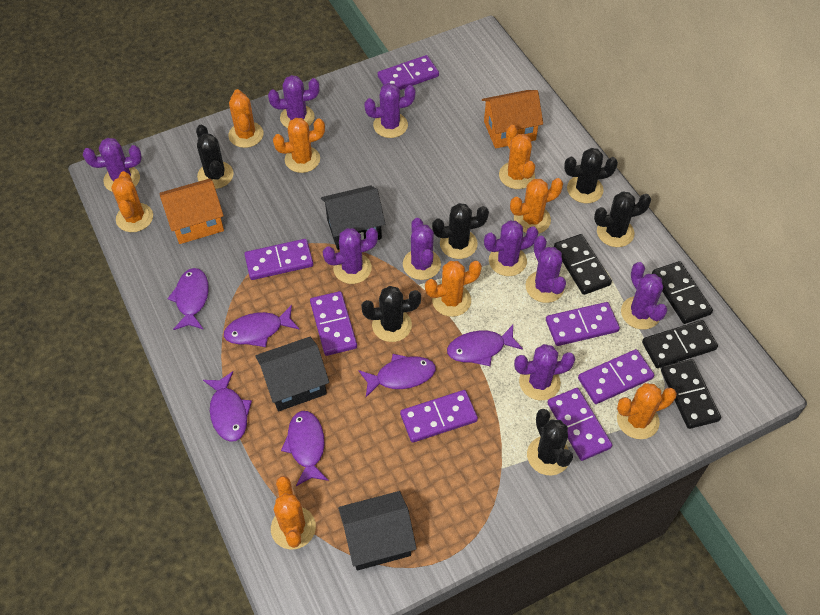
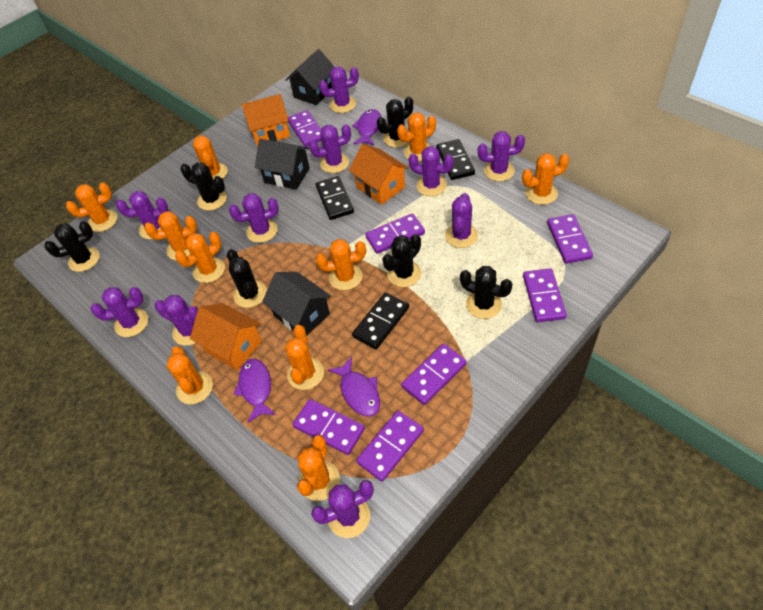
black domino: [554,234,612,295] [642,320,718,368] [652,261,713,324] [661,359,721,429] = 4 -> [316,176,354,220] [352,292,409,349] [437,139,475,180] = 3
orange cactus: [111,171,153,232] [229,89,264,148] [271,476,316,550] [273,118,325,173] [425,261,482,317] [499,125,535,189] [510,178,563,234] [617,383,677,439] = 8 -> [66,182,118,232] [144,211,197,261] [167,346,213,404] [175,232,225,283] [193,135,228,180] [285,325,324,390] [297,435,340,501] [316,239,366,290] [397,112,436,161] [522,153,570,205] = 10
orange house: [160,179,224,244] [482,90,543,148] = 2 -> [190,303,262,370] [242,94,290,146] [349,144,409,205] = 3
purple cactus: [83,138,142,192] [268,75,319,128] [323,228,378,284] [364,83,416,138] [403,218,441,280] [484,221,538,276] [514,344,575,400] [526,236,566,303] [621,262,668,329] = 9 -> [91,287,148,337] [116,191,168,239] [155,295,198,346] [229,193,279,243] [309,124,351,173] [311,480,374,538] [319,66,359,113] [408,146,454,196] [445,193,478,248] [478,131,525,181] = 10
purple fish: [167,268,209,330] [203,371,252,442] [224,305,300,347] [281,411,329,486] [359,354,436,397] [447,325,523,366] = 6 -> [234,359,276,423] [328,357,380,417] [352,109,381,145] = 3

